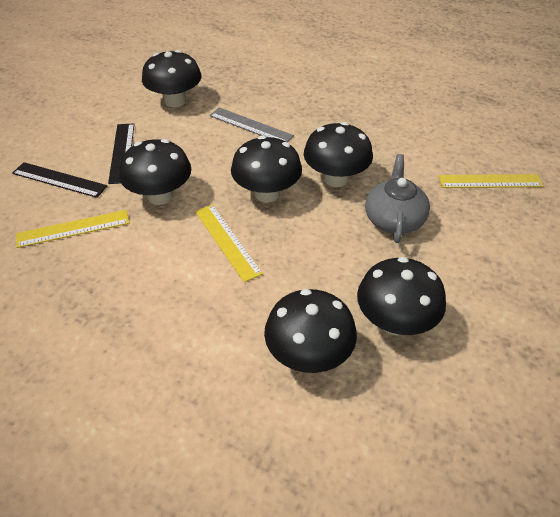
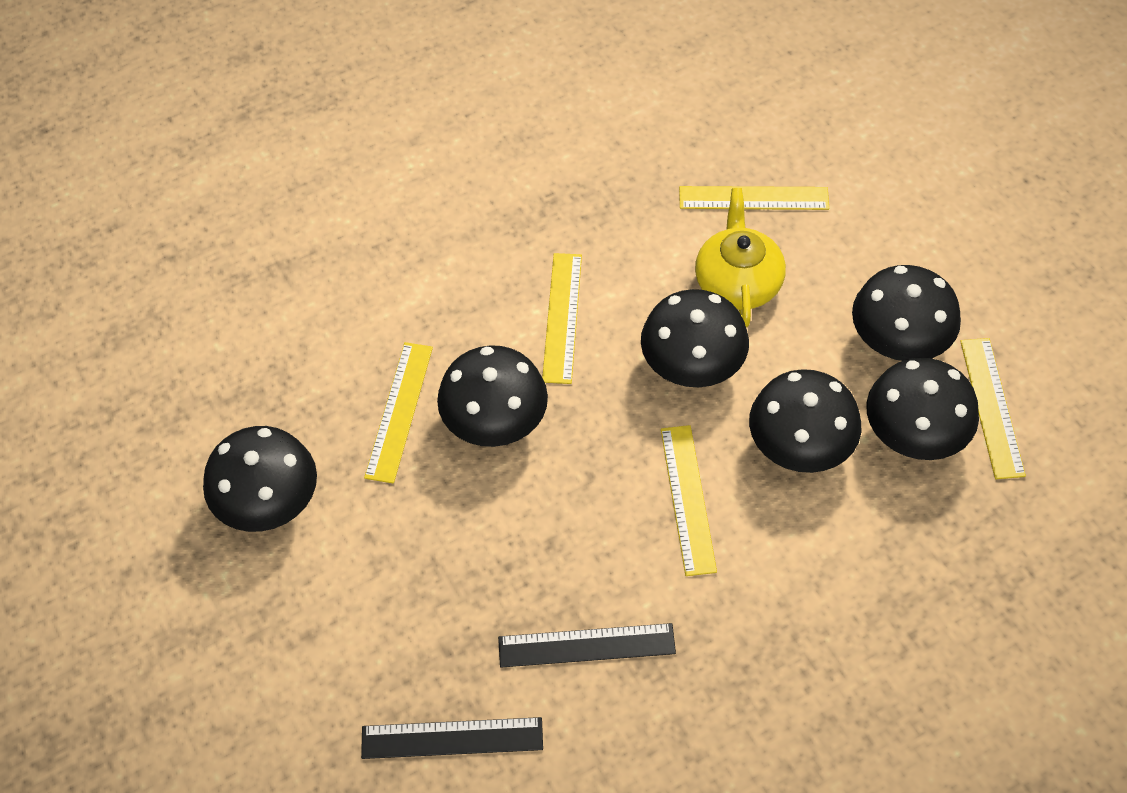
grey ruler: [209,107,294,142] = 1 -> none = 0
grey teapot: [365,154,430,243] = 1 -> none = 0
yellow ruler: [16,210,130,248] [195,205,263,282] [439,174,544,188] = 3 -> [364,342,433,484] [542,253,582,384] [661,425,717,576] [679,186,829,210] [960,338,1026,479] = 5
yellow teapot: none = 0 -> [695,188,786,328] = 1

